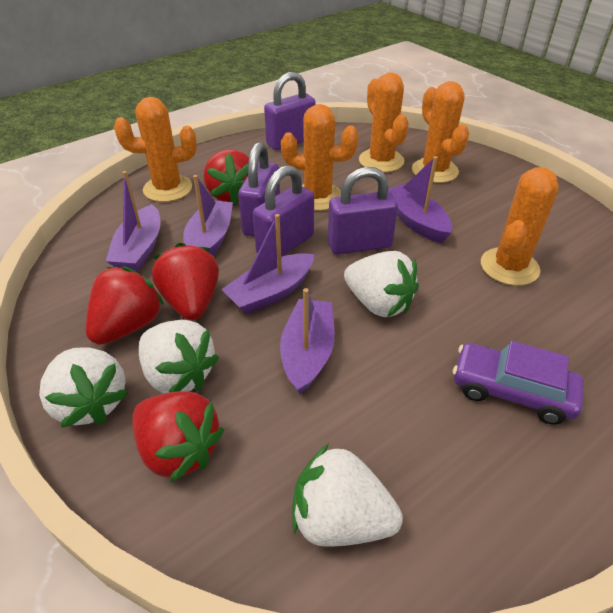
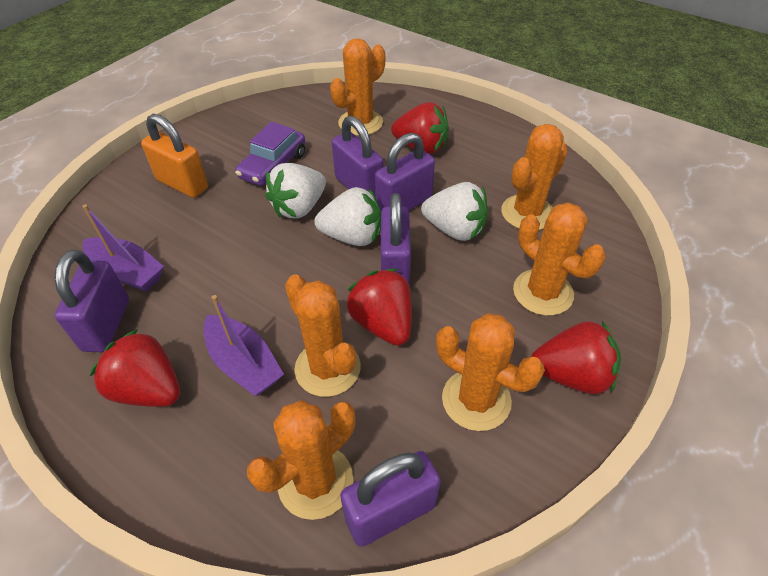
orange cactus: [114,97,197,202] [281,104,359,211] [359,73,409,172] [412,81,469,183] [481,167,559,286] = 5 -> [247,400,356,520] [285,274,361,397] [330,38,385,136] [436,313,545,431] [501,124,568,230] [513,203,605,316] = 6
orange padlock: none = 0 -> [141,114,208,198] = 1
purple boat: [106,171,161,272] [183,175,233,256] [221,214,314,315] [280,288,335,394] [388,156,452,243] = 5 -> [82,204,164,292] [203,295,284,396] = 2
purple padlock: [238,142,280,237] [253,165,314,257] [264,72,316,150] [328,167,398,255] = 4 -> [55,249,129,352] [332,116,383,195] [340,451,441,547] [375,133,435,212] [381,193,411,286] = 5
white strawberry: [39,347,128,428] [139,320,219,393] [292,444,403,547] [344,251,419,317] = 4 -> [265,163,326,219] [314,187,381,246] [421,182,488,241] = 3

